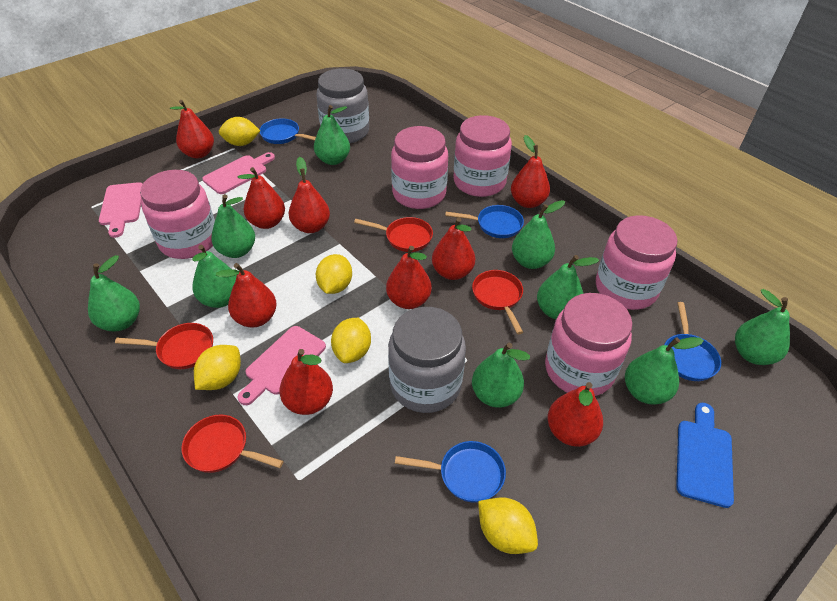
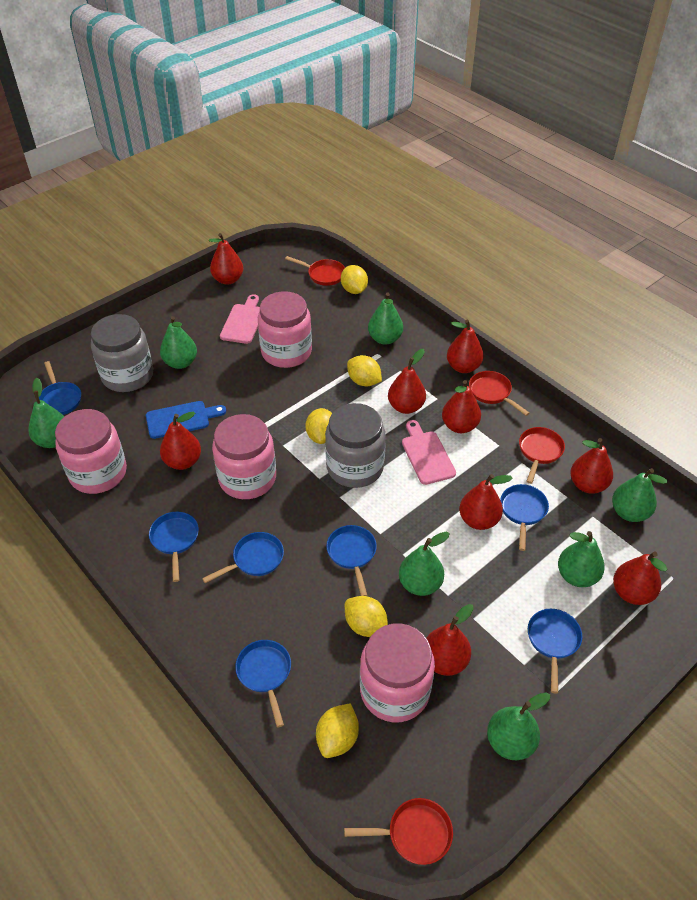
blue pan: [260,118,316,144] [395,441,506,503] [445,205,524,238] [664,302,721,381] = 4 -> [39,361,81,415] [149,512,199,582] [202,532,284,583] [235,640,291,728] [326,525,377,596] [500,484,549,551] [528,609,582,694] = 7
green pear: [88,255,140,331] [192,245,237,308] [211,194,255,258] [314,105,350,165] [472,343,530,408] [512,200,565,269] [537,255,599,319] [625,337,704,405] [735,289,790,365] = 9 -> [28,378,65,448] [160,316,197,369] [368,292,403,345] [399,532,450,596] [487,693,550,760] [558,531,605,587] [612,468,667,522] = 7
pink cutting board: [99,182,143,238] [202,152,275,194] [237,326,326,405] = 3 -> [220,294,260,344] [402,420,456,485] = 2
pink jar: [140,170,215,259] [391,126,448,209] [454,115,512,197] [545,293,632,396] [596,215,677,310] = 5 -> [55,409,127,494] [212,414,276,499] [258,291,312,368] [360,623,435,722] = 4

